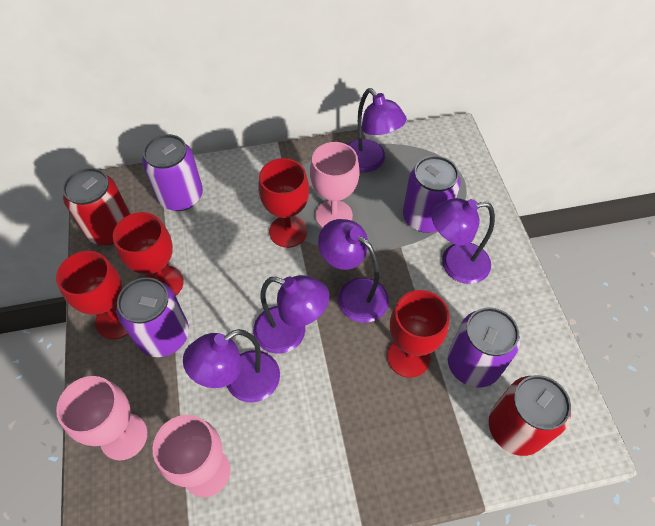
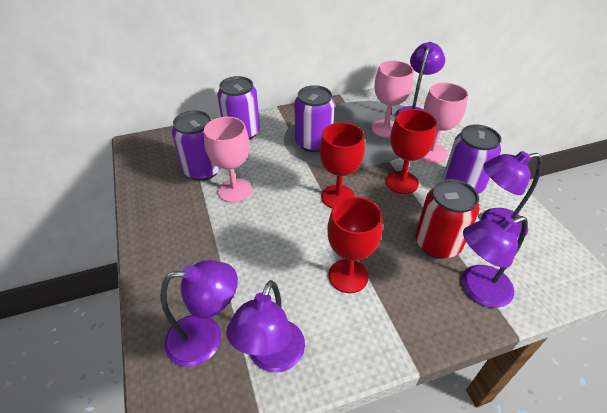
red can: [62,168,130,245] [489,375,571,456] = 2 -> [415,179,480,259] = 1
red goblet: [56,251,128,339] [113,212,184,296] [258,158,309,248] [387,290,450,378] = 4 -> [319,122,365,208] [327,197,383,293] [386,109,437,194] = 3

